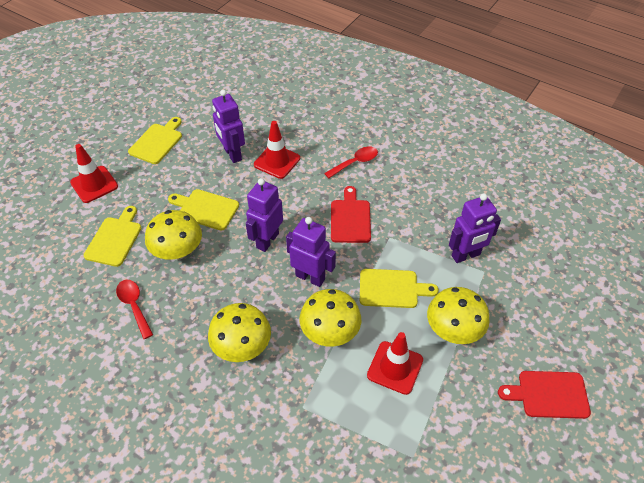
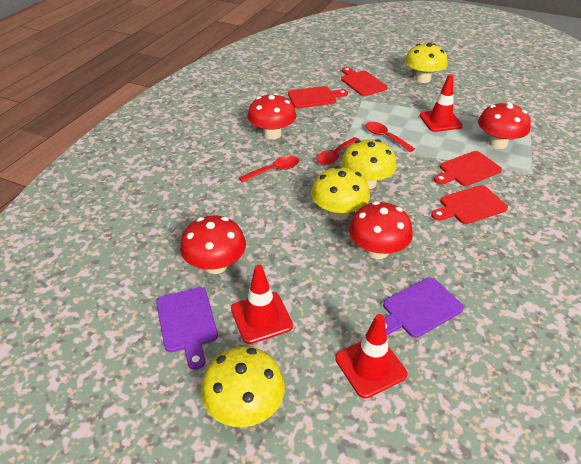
purple cutting board: none = 0 -> [156,287,218,370] [383,278,464,338] = 2
purple robot: [212,90,245,163] [246,178,283,252] [286,217,336,287] [449,193,501,263] = 4 -> none = 0
red cutting board: [331,186,371,243] [498,371,591,419] = 2 -> [288,86,348,108] [341,67,387,96] [431,185,508,224] [434,151,502,186] = 4
red mushroom: none = 0 -> [180,216,246,274] [248,93,296,139] [349,201,413,259] [478,102,531,149] = 4
red spoon: [116,280,153,339] [324,147,378,178] = 2 -> [239,156,299,183] [316,137,359,165] [365,122,415,152] = 3
yellow cutting board: [84,206,141,267] [128,117,182,164] [168,189,239,231] [360,269,439,308] = 4 -> none = 0

